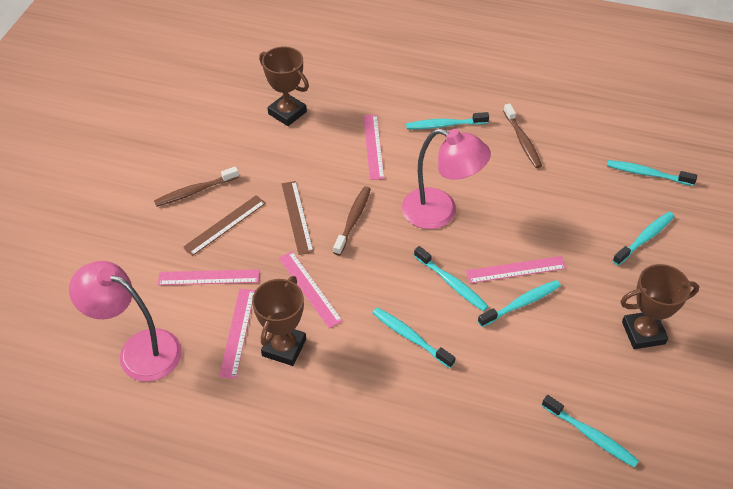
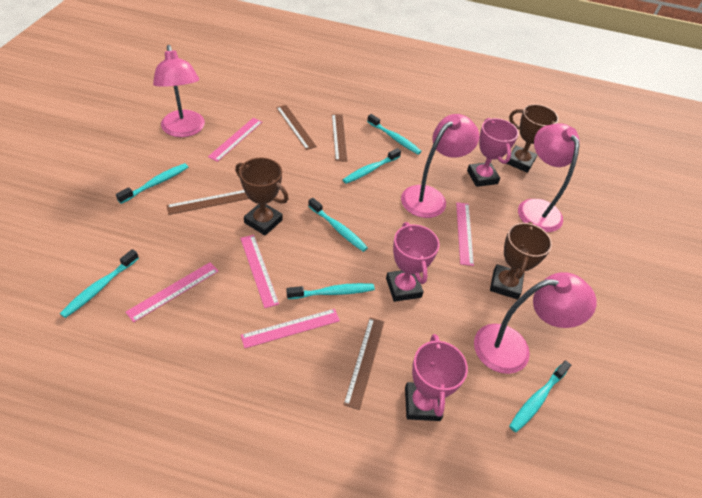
brown ruler: [182,195,266,256] [282,181,314,255] = 2 -> [166,190,249,215] [276,105,317,150] [332,114,347,161] [343,318,384,410] = 4
brown toothbrush: [154,166,239,207] [333,186,371,255] [503,103,542,168] = 3 -> none = 0
pink lamp: [69,261,182,381] [402,128,491,229] = 2 -> [153,45,205,137] [401,114,479,218] [474,272,597,374] [518,123,580,232] = 4
pink trophy: none = 0 -> [386,222,439,302] [405,334,468,421] [467,118,519,187] = 3

